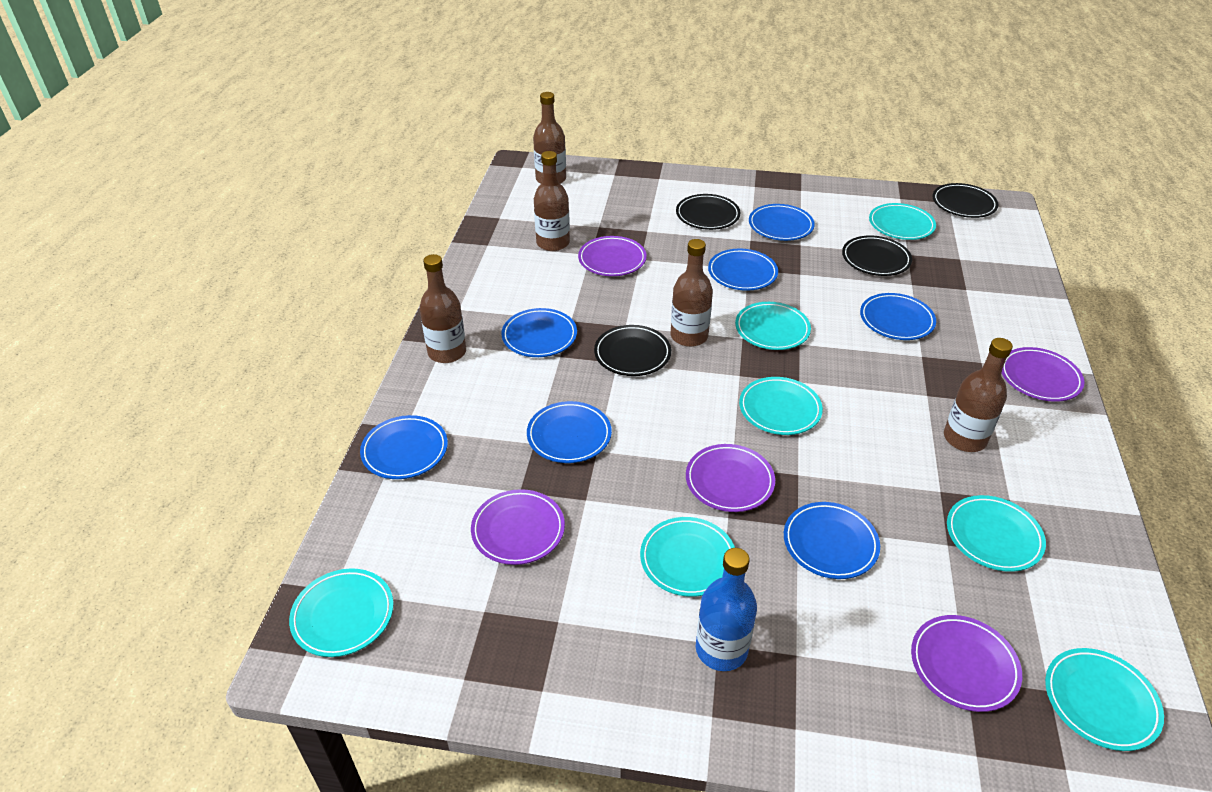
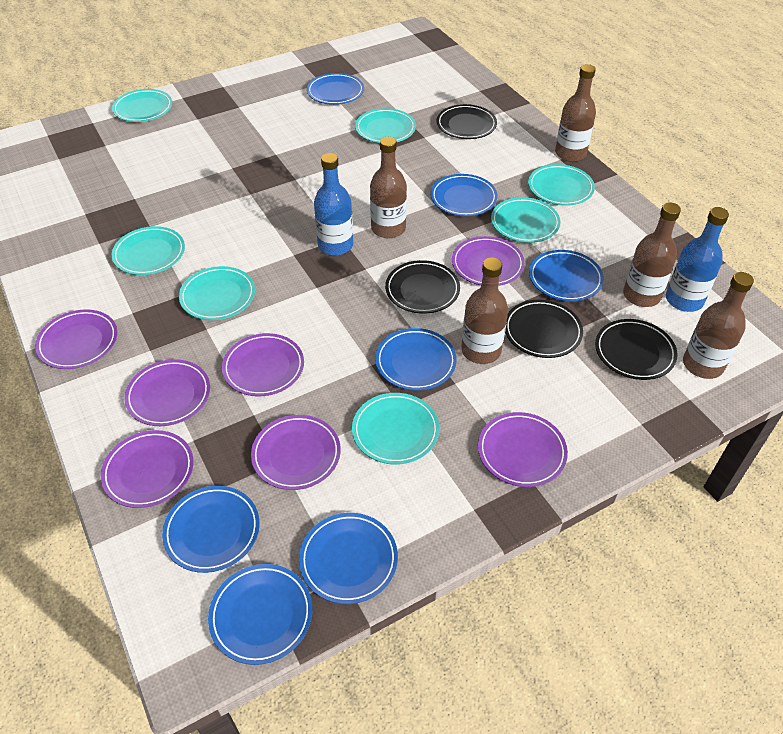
blue bottle: [696,548,757,671] = 1 -> [314,153,353,256] [666,207,729,312] = 2
purple plate: [471,489,565,565] [578,236,647,276] [686,444,775,512] [911,615,1022,712] [1002,347,1085,402] = 5 -> [35,309,117,369] [101,430,194,508] [124,359,210,426] [222,333,304,396] [251,415,341,490] [452,236,525,286] [478,412,568,487] = 7

